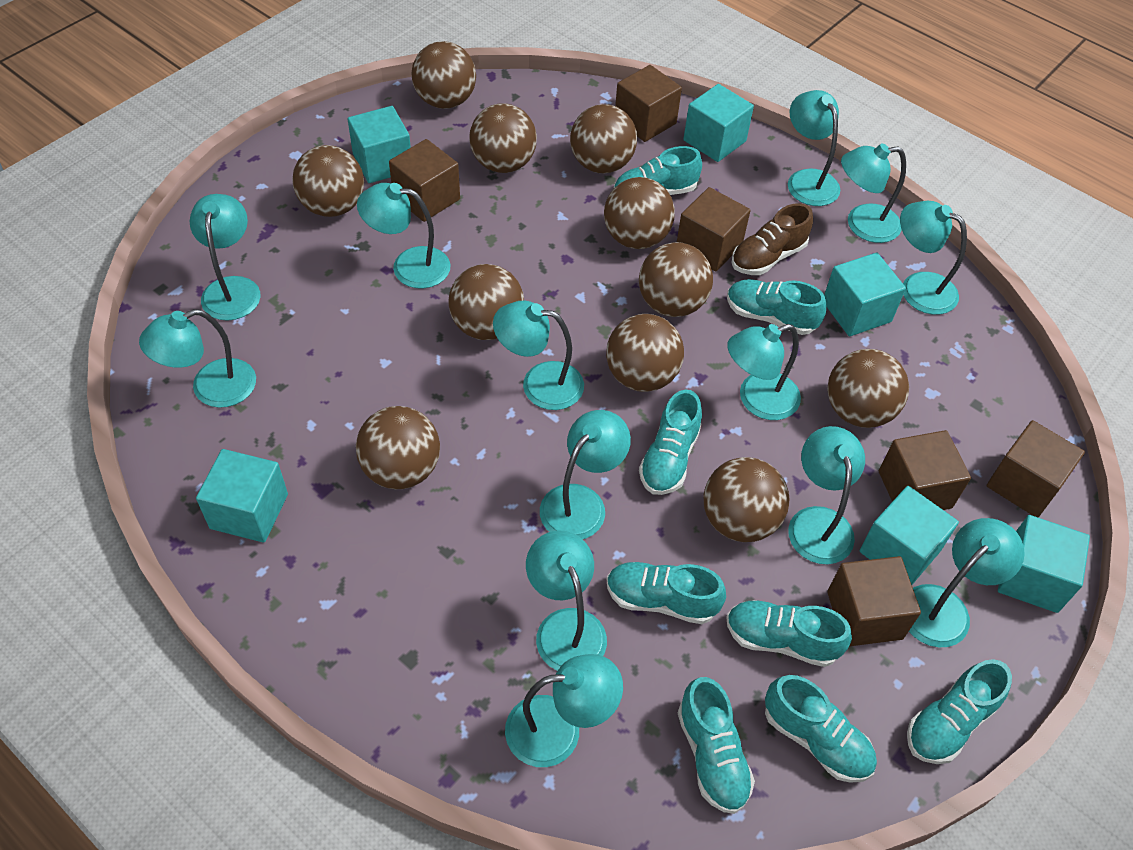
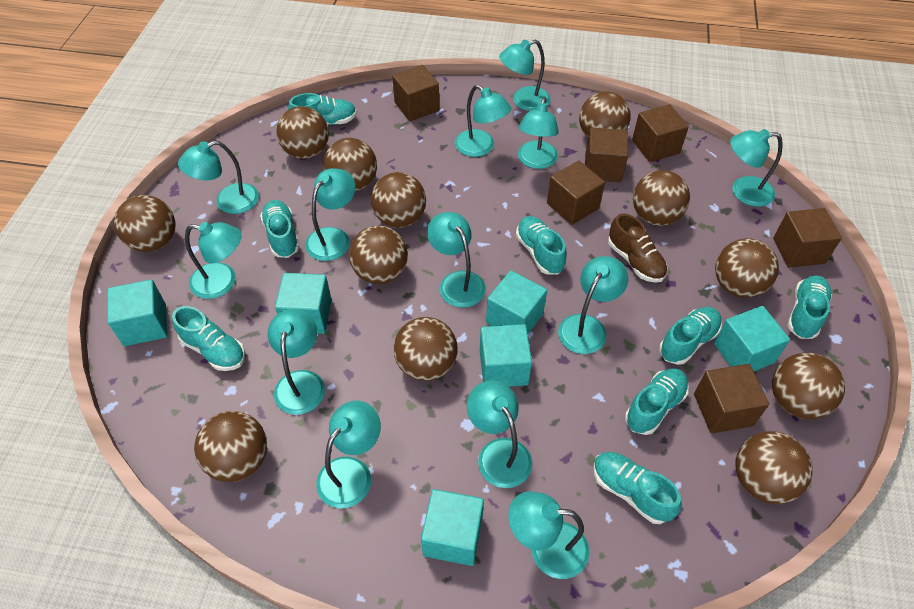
brown ball: [292,145,364,217] [356,406,440,489] [411,41,476,109] [449,264,524,340] [469,103,537,173] [570,104,637,173] [604,177,675,249] [606,314,684,392] [639,242,713,317] [704,457,789,542] [827,349,909,428] = 11 -> [114,195,175,252] [194,411,267,482] [276,106,329,159] [324,138,377,191] [349,226,408,284] [371,172,426,228] [393,317,458,381] [579,91,630,137] [633,170,690,226] [715,238,779,298] [735,431,813,504] [772,353,845,419] = 12

